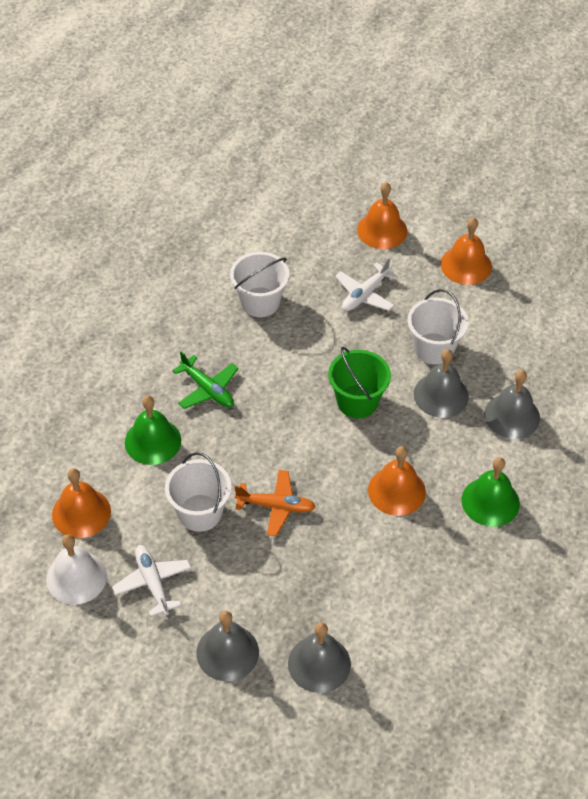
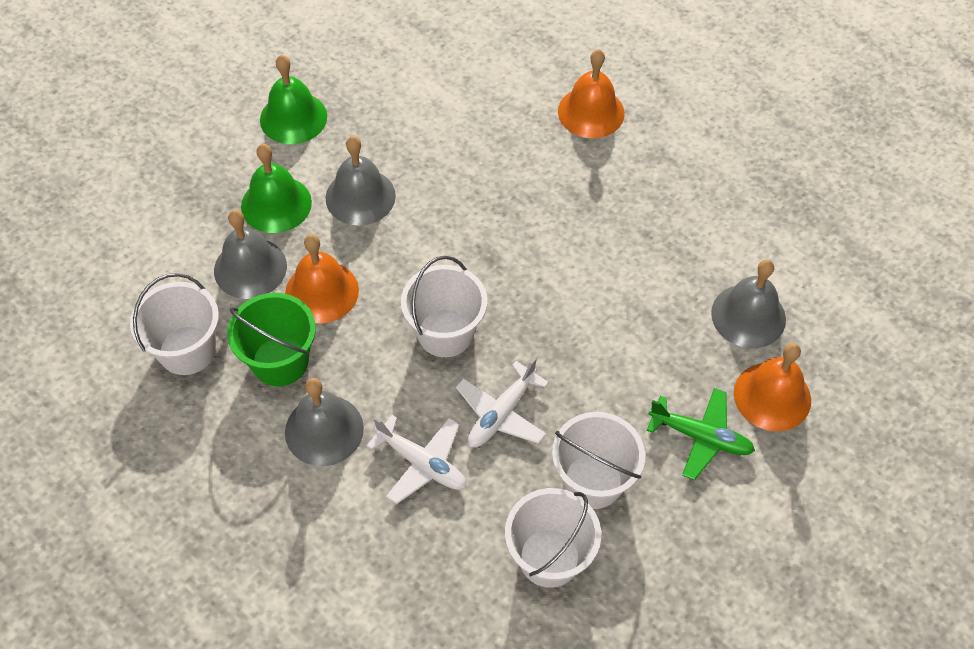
orange bell: [52,468,111,538] [357,182,408,249] [368,446,426,516] [440,217,492,285] = 4 -> [285,234,359,323] [558,49,625,138] [734,343,811,431] = 3
orange plane: [234,470,316,536] = 1 -> none = 0
white bell: [46,534,107,605] = 1 -> none = 0
white bucket: [165,452,231,532] [230,252,290,317] [407,289,469,365] = 3 -> [130,273,219,375] [401,256,487,357] [505,488,601,588] [552,412,645,509] = 4

